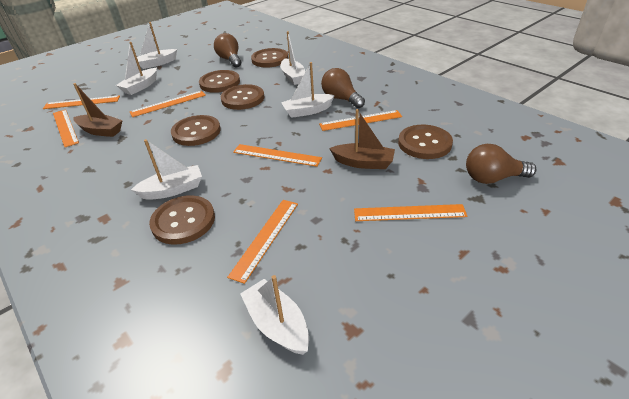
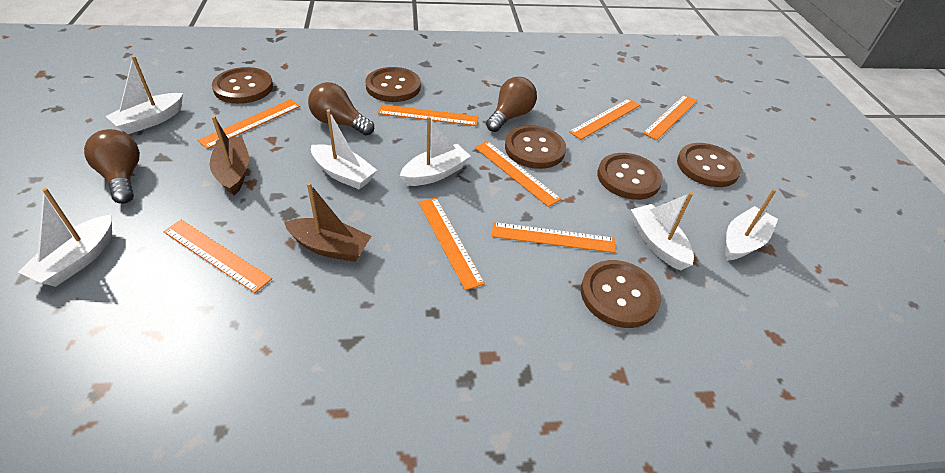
orange ruler: [43,95,120,109] [53,109,79,147] [130,91,206,117] [227,200,298,284] [233,144,322,167] [319,110,402,131] [354,204,467,221] = 7 -> [163,220,272,293] [197,99,300,149] [378,104,479,126] [418,197,485,290] [475,141,561,207] [491,222,616,253] [569,98,640,140] [643,95,698,140] = 8

